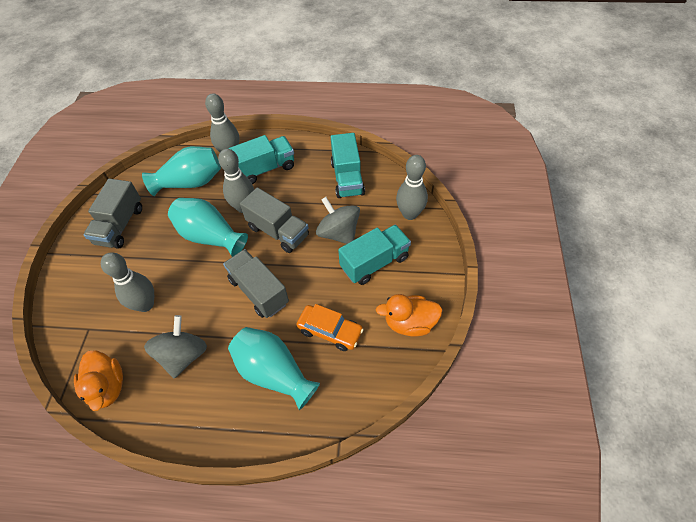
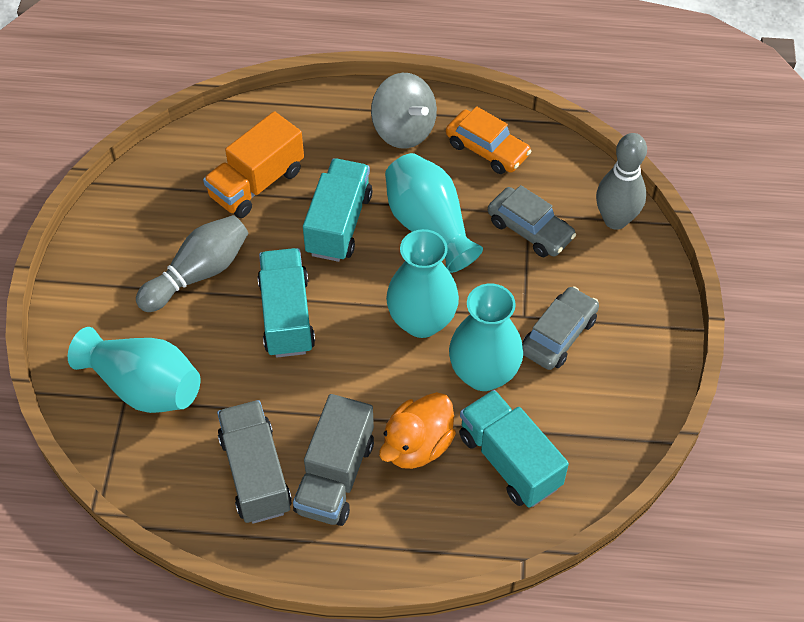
grey bowling pin: [101,252,154,312] [205,93,239,152] [218,149,254,213] [396,155,428,220] = 4 -> [136,215,248,312] [596,133,647,230] = 2
grey car: none = 0 -> [488,185,576,257] [522,286,599,370] = 2
grey spinning top: [144,315,207,378] [316,197,360,244] = 2 -> [371,73,437,149] = 1
grey truck: [84,179,142,249] [223,249,289,318] [240,187,309,253] = 3 -> [217,400,292,524] [293,394,374,526] = 2
orange duck: [74,350,123,411] [376,294,442,336] = 2 -> [379,392,456,469] = 1
orange truck: none = 0 -> [203,111,304,218] = 1
turquoise vase: [142,146,221,196] [168,198,248,257] [228,327,320,410] = 3 -> [68,327,200,413] [385,153,483,273] [386,229,459,338] [449,283,523,391] = 4

